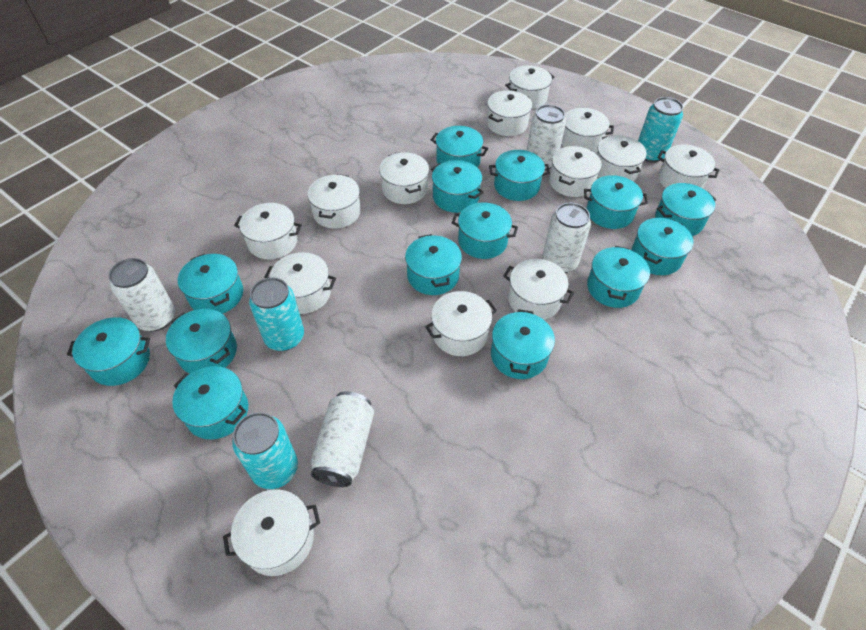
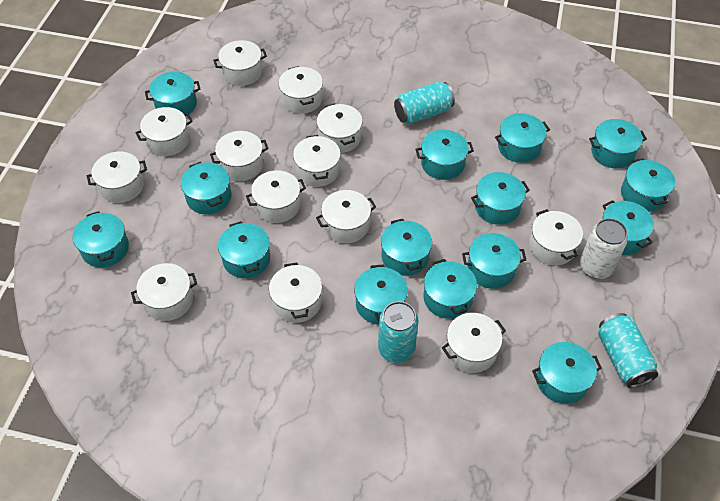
turquoise pot: [67,317,150,386] [166,309,237,374] [172,366,248,439] [178,254,243,314] [405,234,462,295] [431,126,488,167] [431,160,484,213] [452,203,518,259] [489,150,550,201] [491,309,555,379] [584,175,648,229] [587,246,650,308] [631,218,694,275] [655,183,716,236] = 14 -> [73,211,129,268] [145,72,200,114] [181,162,231,214] [218,221,270,278] [354,264,408,325] [381,219,432,276] [416,130,474,180] [423,259,477,319] [462,233,526,289] [471,172,530,225] [495,113,550,163] [532,342,602,404] [589,119,647,169] [602,200,654,255] [621,158,675,212] = 15
white can: [108,258,175,331] [311,391,374,487] [527,104,566,170] [542,203,591,273] = 4 -> [580,218,628,279] = 1

